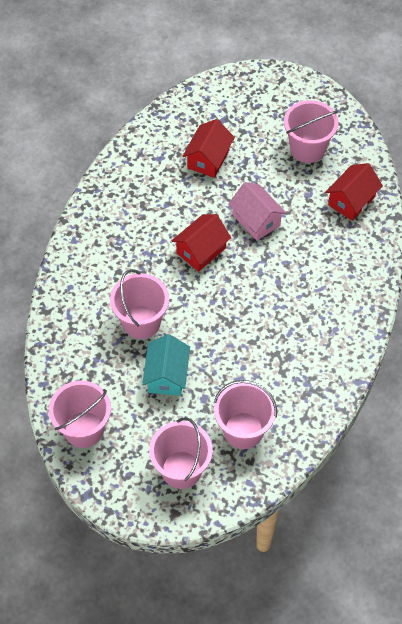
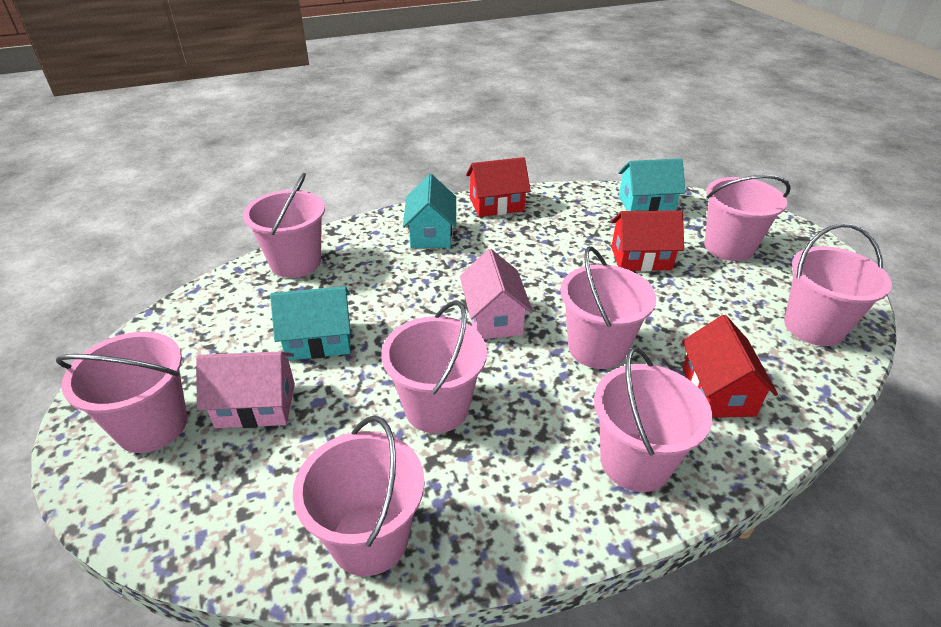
pink bucket: [49,381,111,448] [110,269,169,339] [149,417,213,489] [213,380,277,449] [284,100,338,163] = 5 -> [56,332,187,453] [243,173,325,278] [293,416,425,576] [381,300,487,433] [560,246,656,369] [594,347,713,492] [705,175,791,261] [784,223,892,346] = 8
pink house: [228,182,287,241] = 1 -> [196,352,295,428] [460,249,533,339] = 2
turquoise house: [142,334,190,396] = 1 -> [270,286,351,360] [403,174,456,248] [618,158,686,211] = 3

